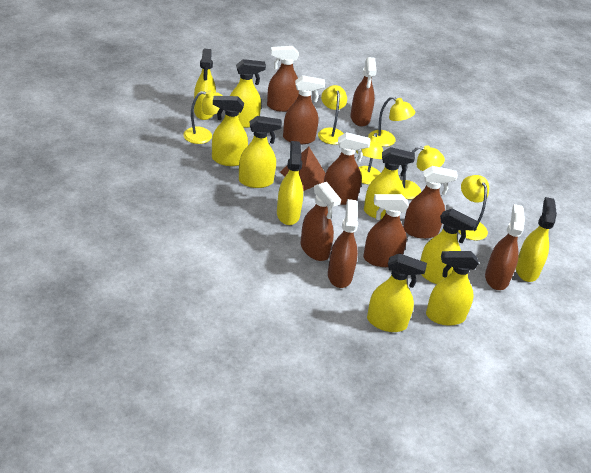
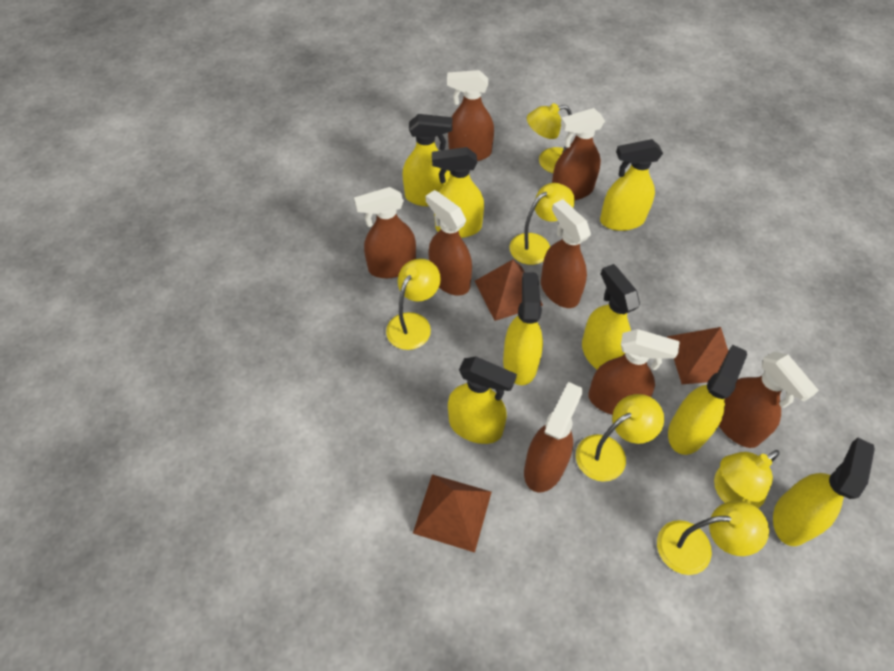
brown pyramid: [280,147,326,191] = 1 -> [413,474,492,553] [475,260,543,321] [667,327,728,384] = 3
brown spray bottle: [267,46,299,112] [283,75,325,144] [301,182,341,261] [324,132,371,205] [328,199,358,288] [350,57,377,127] [363,194,409,267] [403,166,458,239] [485,204,525,290] = 9 -> [354,187,416,278] [426,190,472,296] [447,70,494,161] [524,382,583,492] [541,200,591,308] [552,108,605,200] [588,329,680,415] [719,352,819,448] = 8
yellow spray bottle: [194,49,216,120] [212,96,248,166] [230,59,266,128] [239,116,282,188] [277,141,303,225] [364,147,415,220] [367,253,427,332] [420,208,477,284] [426,251,479,326] [516,197,557,282] = 10 -> [403,114,452,207] [432,147,484,238] [448,357,517,444] [503,272,543,385] [582,264,640,369] [600,139,663,231] [668,345,747,455] [773,438,875,546] = 8

